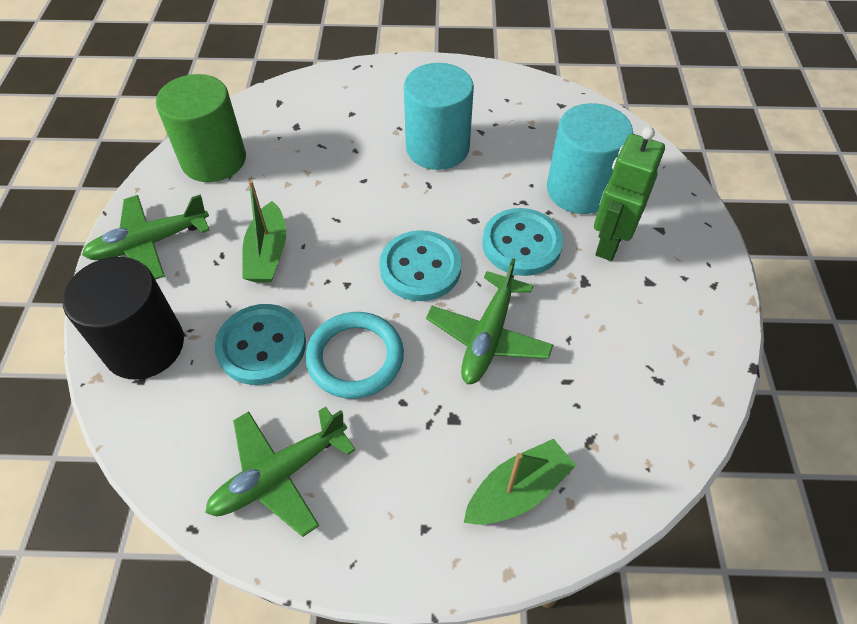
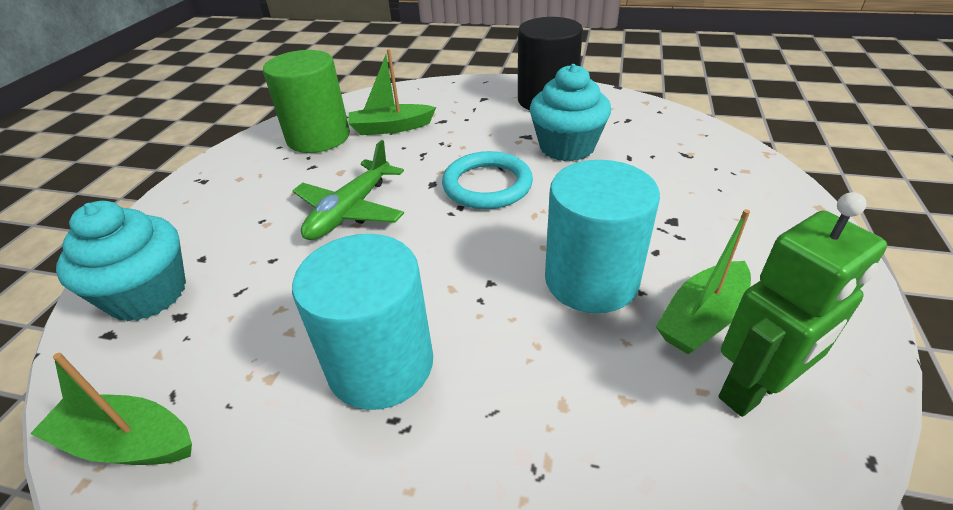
green boat: [242,180,286,282] [464,439,576,525] = 2 -> [30,353,192,465] [348,49,436,135] [656,209,751,354] = 3
green plane: [82,194,210,280] [205,407,355,537] [426,258,553,384] = 3 -> [292,140,404,240] = 1
turquoise button: [215,304,306,385] [379,230,462,301] [482,208,563,276] = 3 -> none = 0
turquoise cupcake: none = 0 -> [56,201,186,322] [530,64,611,161] = 2

